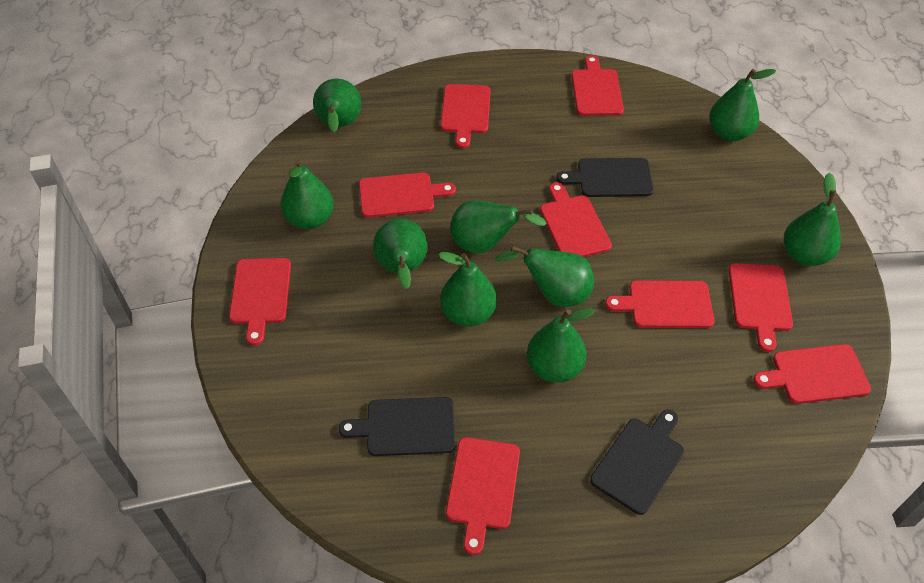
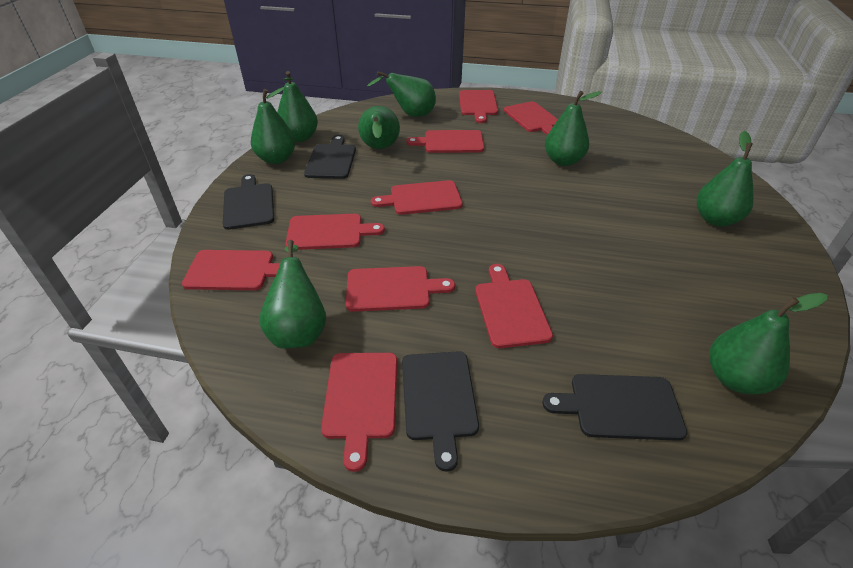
black cutting board: [338,397,455,456] [556,158,654,197] [590,410,684,515] = 3 -> [223,174,274,230] [304,135,356,179] [402,351,479,472] [542,374,687,441] = 4
green pear: [281,159,334,229] [313,79,361,132] [373,219,428,289] [439,252,497,327] [450,200,547,254] [495,246,594,307] [527,308,595,383] [709,69,776,141] [784,173,841,266] = 9 -> [251,87,295,164] [259,240,326,349] [277,71,318,142] [358,106,400,149] [367,71,436,117] [545,91,602,166] [697,131,754,227] [709,293,827,395] = 8

